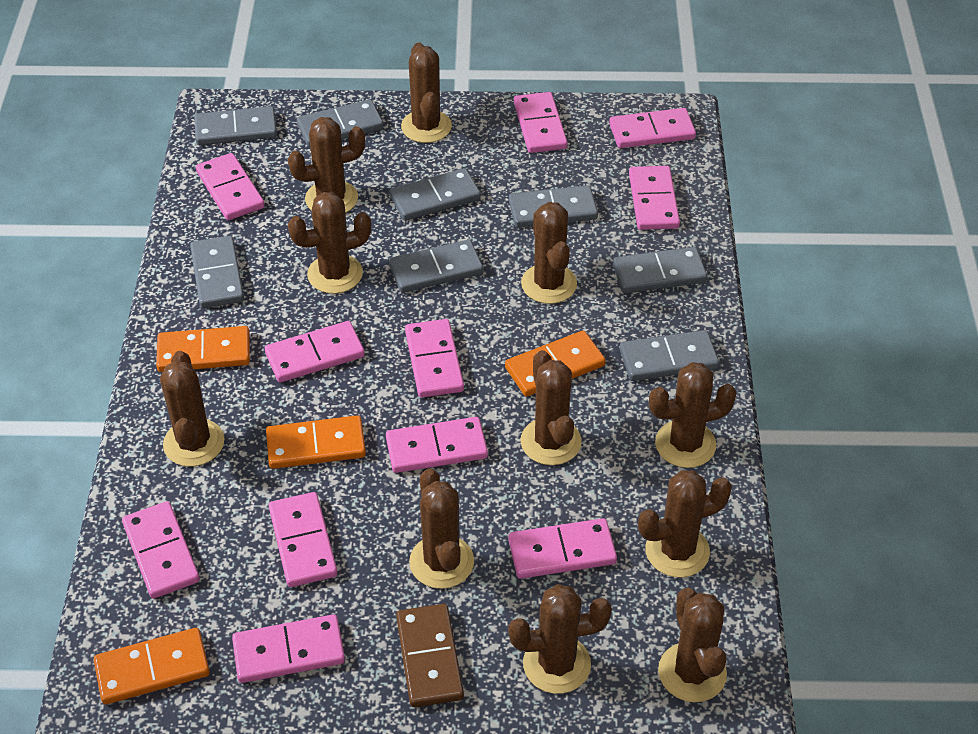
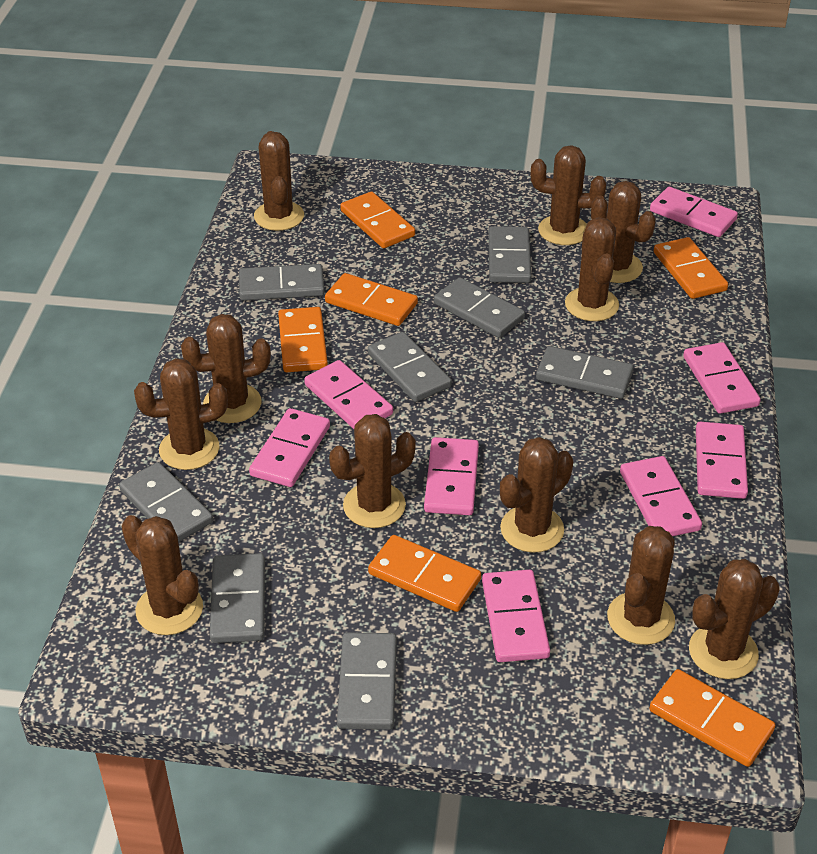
brown domino: [396,604,464,707] = 1 -> none = 0
orange domino: [94,628,210,704] [156,326,250,372] [266,415,366,469] [505,331,606,397] = 4 -> [278,307,328,372] [325,273,418,326] [340,192,415,248] [368,535,481,612] [649,669,775,767] [654,237,728,299] = 6
pink domino: [122,501,200,599] [196,153,265,220] [232,614,345,683] [265,321,365,382] [269,492,337,587] [386,417,488,473] [405,319,464,398] [508,518,617,579] [514,92,567,153] [609,108,696,148] [629,166,680,230] = 11 -> [249,408,330,487] [304,360,393,429] [424,437,479,515] [482,570,550,662] [620,456,702,536] [650,187,738,237] [683,342,761,414] [696,422,748,499] = 8

